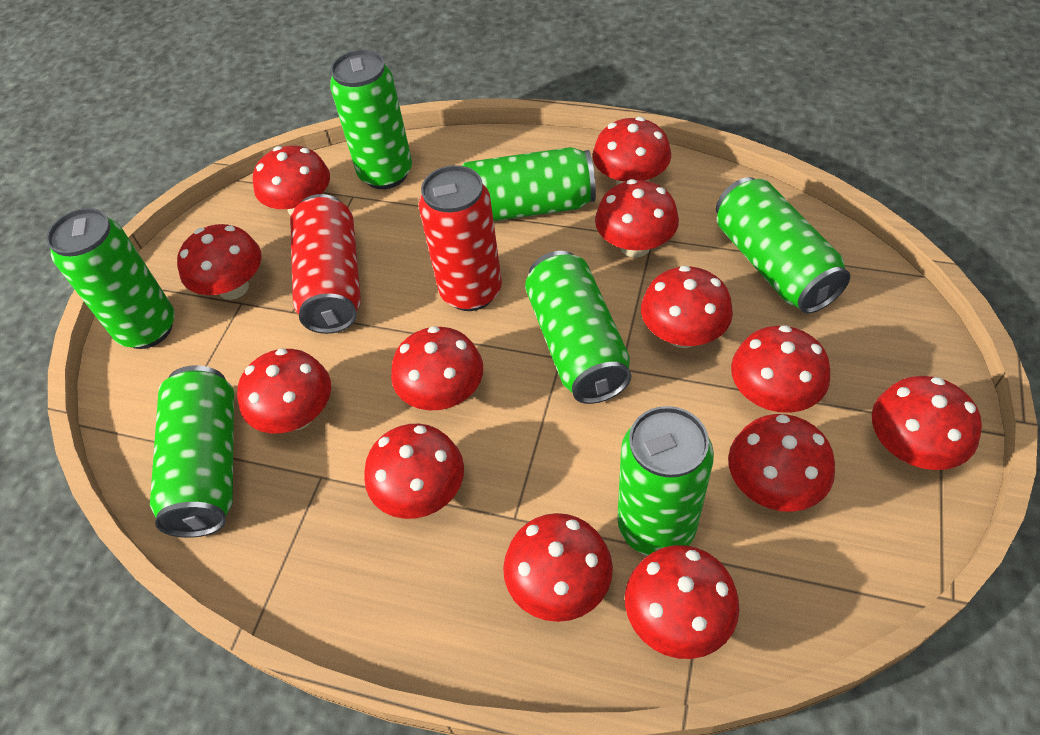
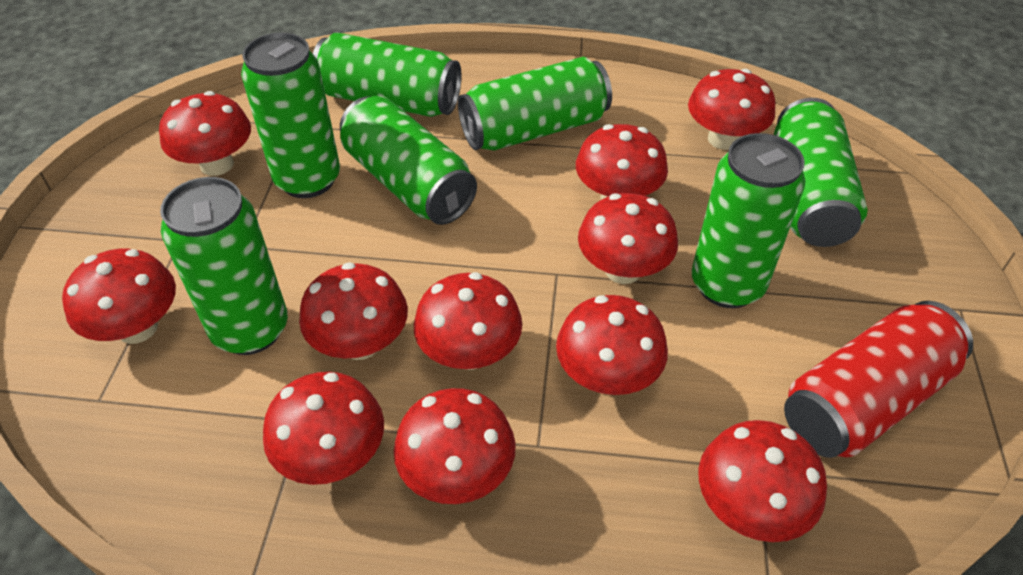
red can: [290,194,361,334] [419,165,502,311] = 2 -> [784,301,973,458] = 1
red mushroom: [177,224,262,300] [237,348,331,433] [253,145,330,215] [364,424,464,519] [391,326,483,411] [503,513,613,622] [593,117,671,185] [595,179,679,257] [625,545,740,659] [641,265,733,348] [728,414,835,512] [731,325,830,413] [872,376,982,470] = 13 -> [62,249,176,344] [159,91,251,176] [263,372,384,485] [299,262,408,360] [394,388,516,504] [414,272,522,370] [556,295,668,395] [576,124,668,200] [578,193,678,284] [688,69,775,150] [699,420,827,542] = 11

